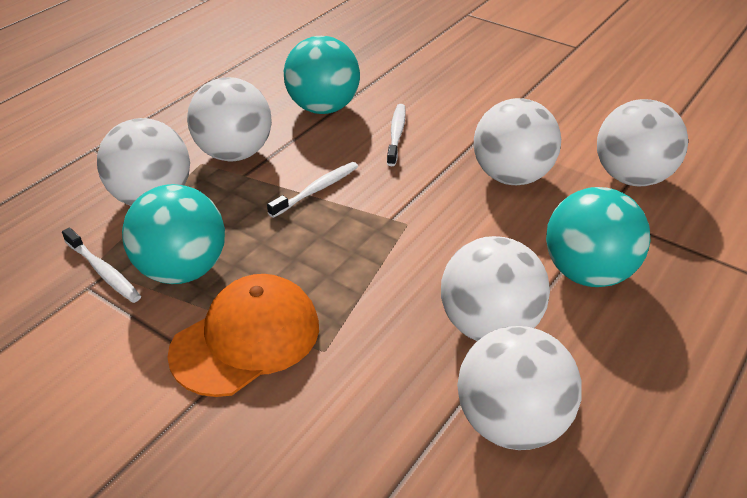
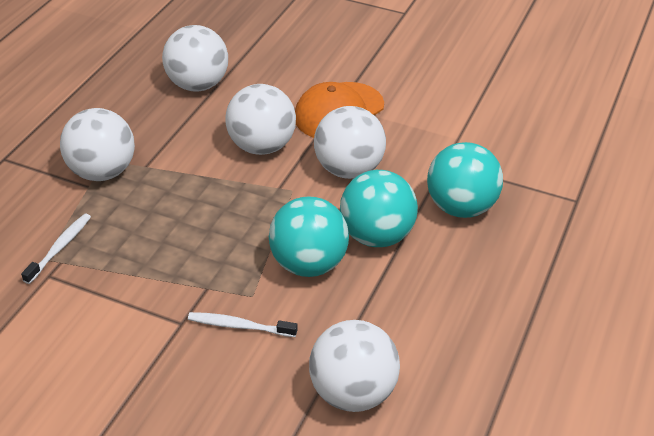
white ball: [97,118,190,206] [187,77,272,161] [441,236,550,341] [457,326,582,450] [474,98,561,185] [597,99,688,187] = 6 -> [60,108,135,181] [162,25,228,92] [225,84,296,155] [309,320,400,412] [314,106,386,179] = 5
white toothbrush: [62,227,141,303] [267,162,358,218] [387,104,406,166] = 3 -> [21,214,91,284] [188,312,298,337] = 2

